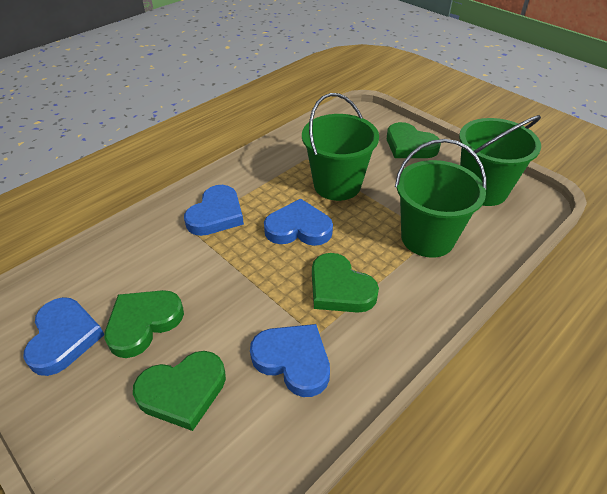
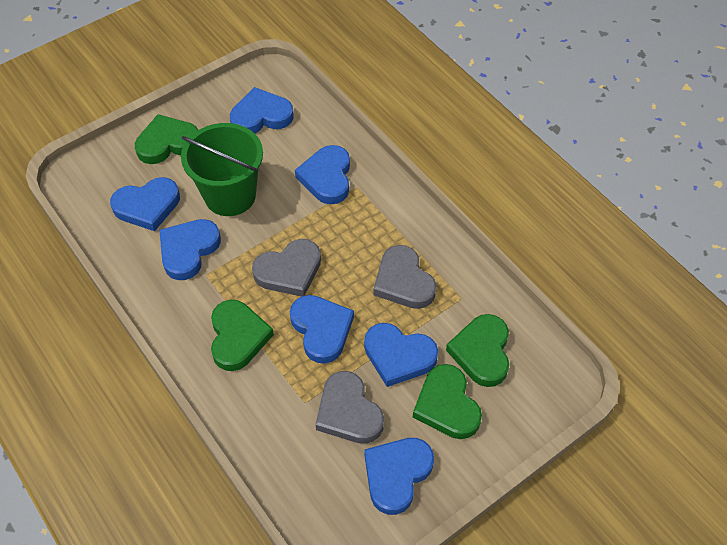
blue heart: [23,297,105,376] [184,185,244,236] [250,324,330,397] [264,198,333,246] = 4 -> [110,177,180,231] [159,219,221,280] [230,87,294,133] [290,295,354,364] [295,145,350,204] [364,323,438,387] [364,438,434,515] = 7
green bucket: [302,93,379,201] [395,139,487,258] [459,115,541,206] = 3 -> [181,123,263,216] = 1
grey heart: none = 0 -> [252,239,321,297] [316,371,384,444] [373,245,436,309] = 3

